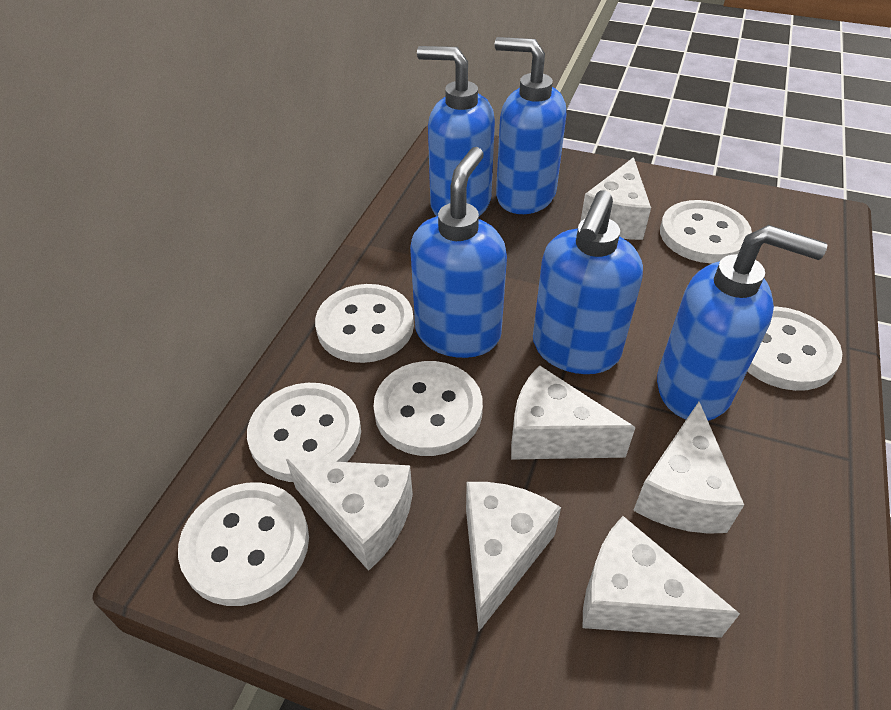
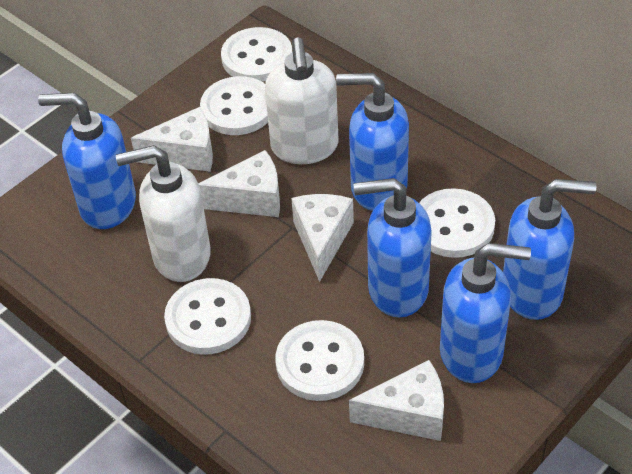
white button: [178,482,309,606] [247,383,361,482] [315,284,414,363] [373,361,483,456] [660,200,752,264] [747,306,842,391] = 6 -> [164,278,251,354] [200,76,268,135] [221,27,292,82] [275,320,364,401] [419,188,495,258] = 5
white cheese: [286,459,413,571] [466,482,561,632] [511,365,636,460] [580,157,651,240] [583,516,740,638] [633,402,744,534] = 6 -> [131,107,213,172] [198,150,280,217] [291,194,354,282] [349,360,444,441] = 4
white soap dispenser: none = 0 -> [116,145,211,282] [265,37,338,164] = 2

